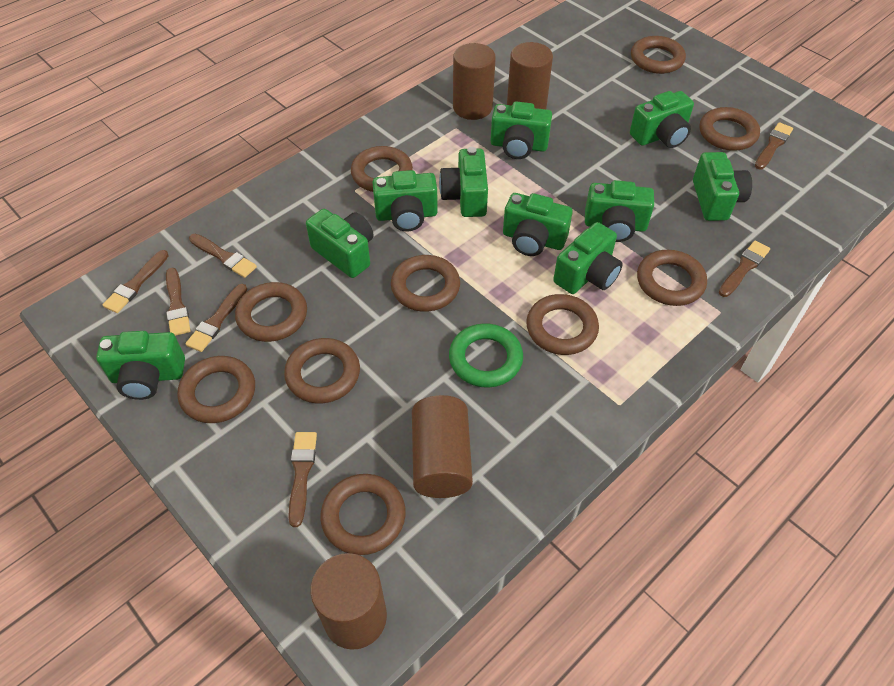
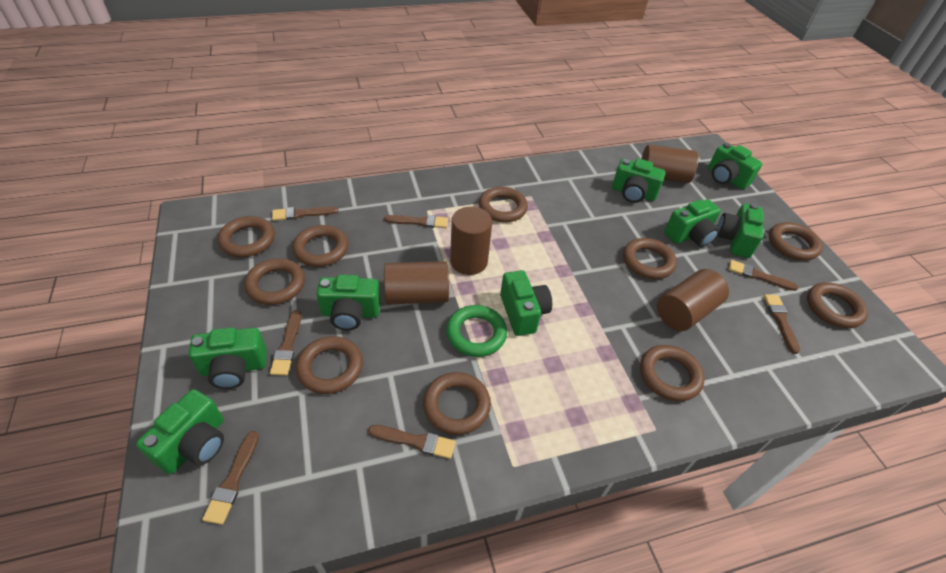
green camera: [96,331,185,400] [306,209,373,278] [372,170,438,231] [439,147,488,217] [490,101,552,159] [503,193,573,256] [553,222,623,294] [585,180,654,242] [630,91,694,148] [693,152,752,221] = 10 -> [136,389,224,474] [189,327,267,389] [316,275,381,330] [500,270,552,336] [612,159,666,203] [664,199,721,247] [708,143,762,189] [717,203,764,258] = 8

